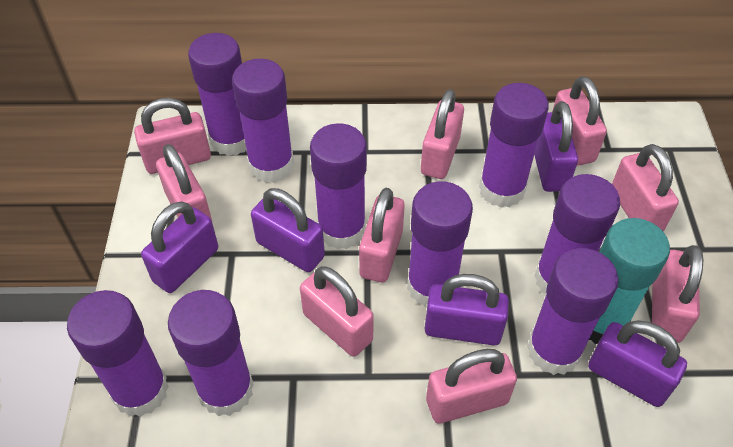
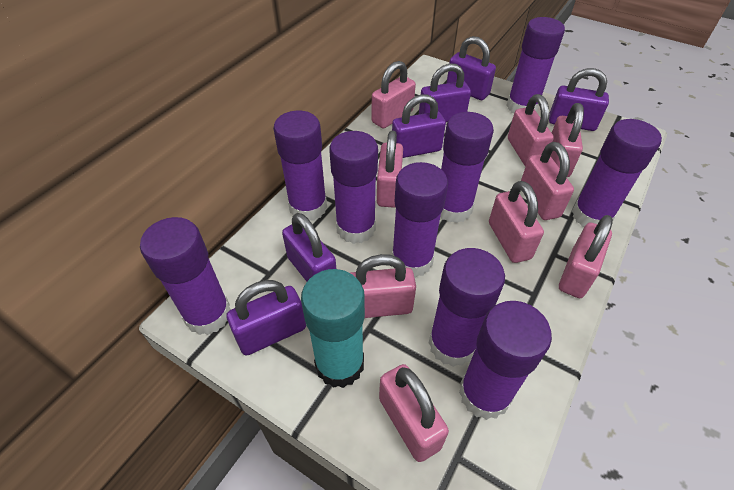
purple padlock: [141,201,218,293] [251,188,325,272] [425,274,509,346] [534,101,578,192] [588,320,687,407] = 5 -> [227,280,306,356] [282,213,336,282] [392,95,446,158] [419,63,471,122] [446,36,496,100] [549,68,609,131] = 6

